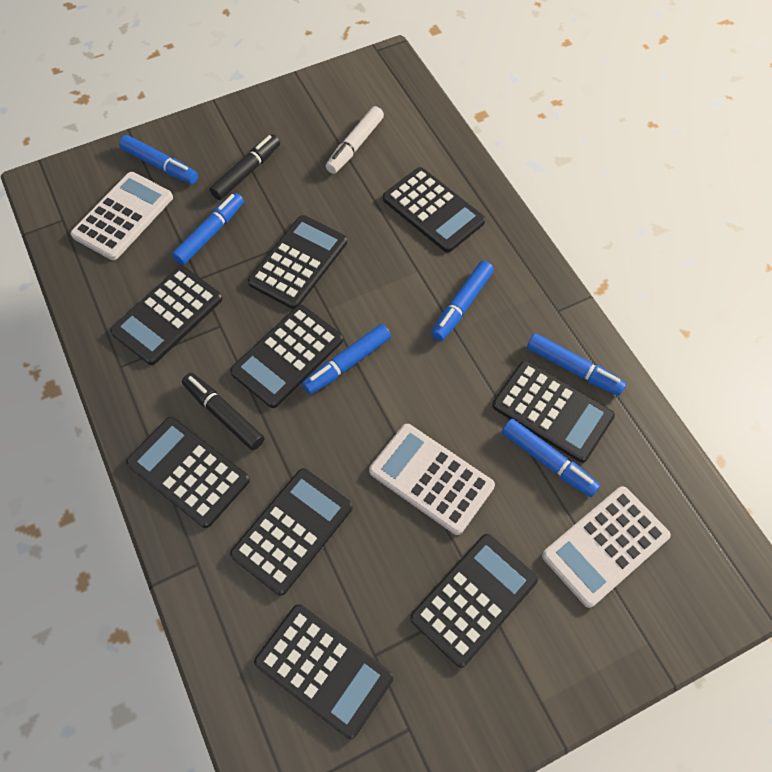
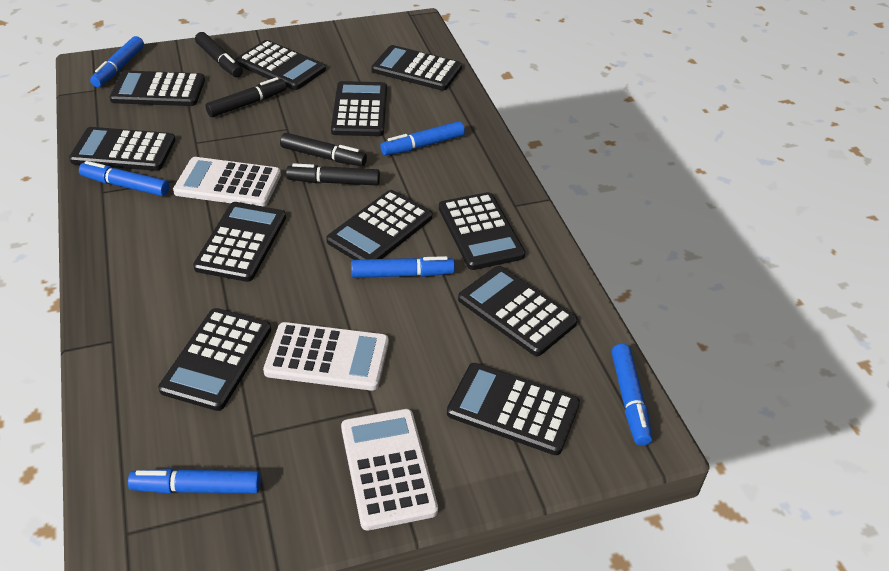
black calculator: [110,266,223,365] [126,417,250,528] [230,305,343,408] [230,468,353,596] [248,215,347,309] [254,604,393,739] [383,167,486,253] [410,534,538,668] [492,360,615,463] = 9 -> [69,127,175,171] [109,70,205,106] [158,308,271,411] [193,202,286,282] [235,40,326,90] [326,190,432,260] [331,81,387,136] [371,45,462,91] [439,192,525,270] [447,363,580,455] [458,266,578,356] = 11
black marker: [182,373,264,450] [210,135,280,200] = 2 -> [195,32,243,77] [205,77,286,117] [280,133,367,166] [286,163,380,186] = 4
white marker: [326,106,384,174] = 1 -> none = 0

